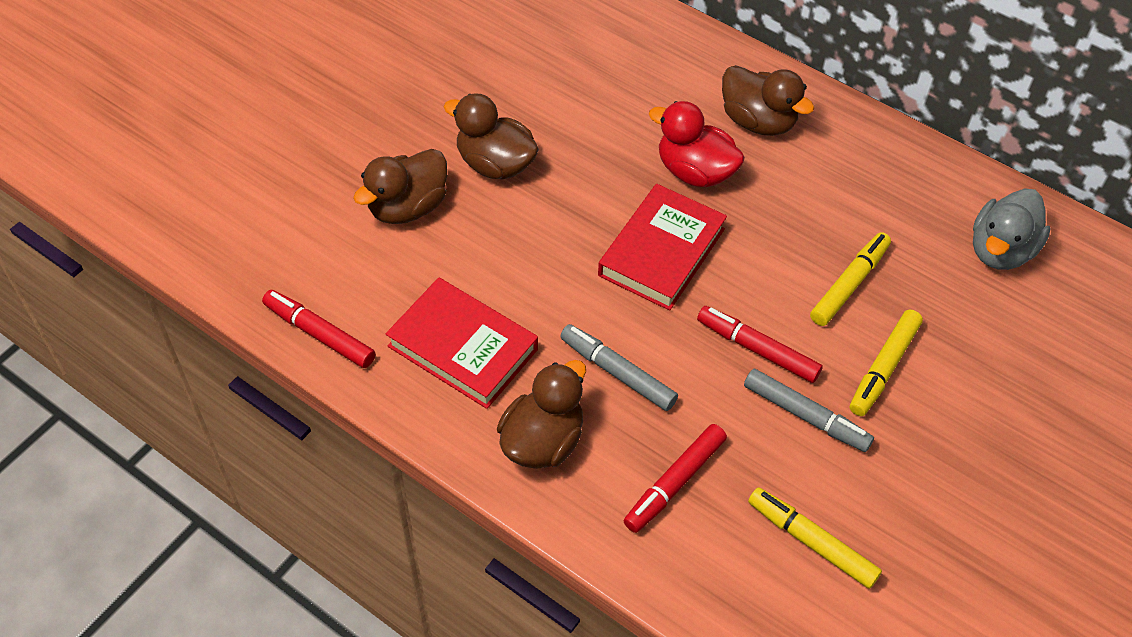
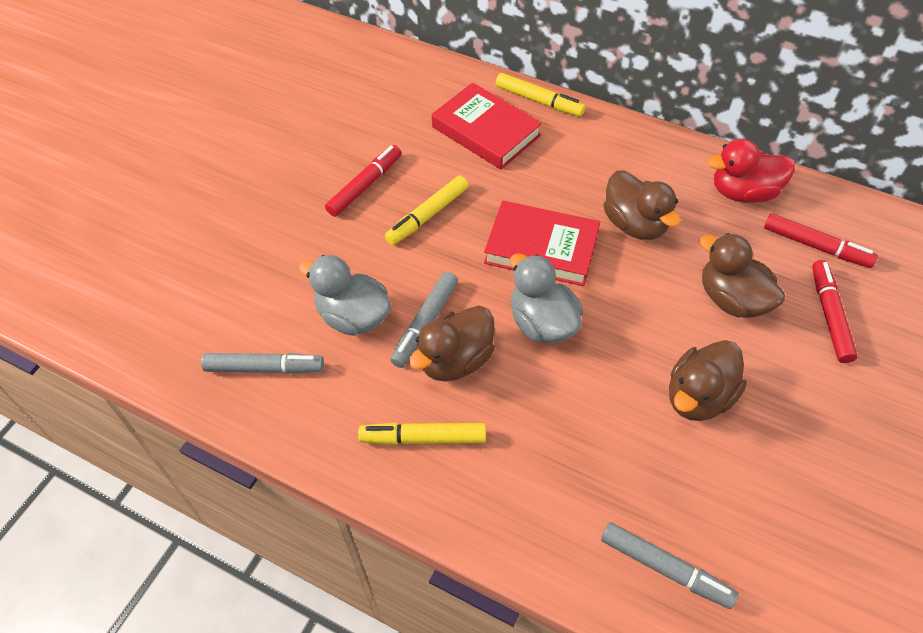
grey duck: [973,188,1051,270] = 1 -> [299,255,391,336] [510,253,583,343] = 2
grey marker: [560,324,678,411] [744,369,874,452] = 2 -> [201,353,324,374] [390,272,458,368] [601,522,739,609] = 3

